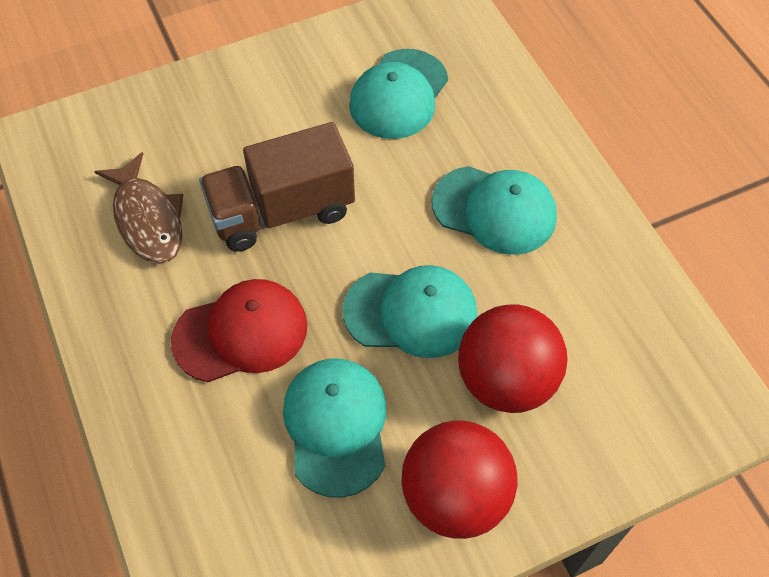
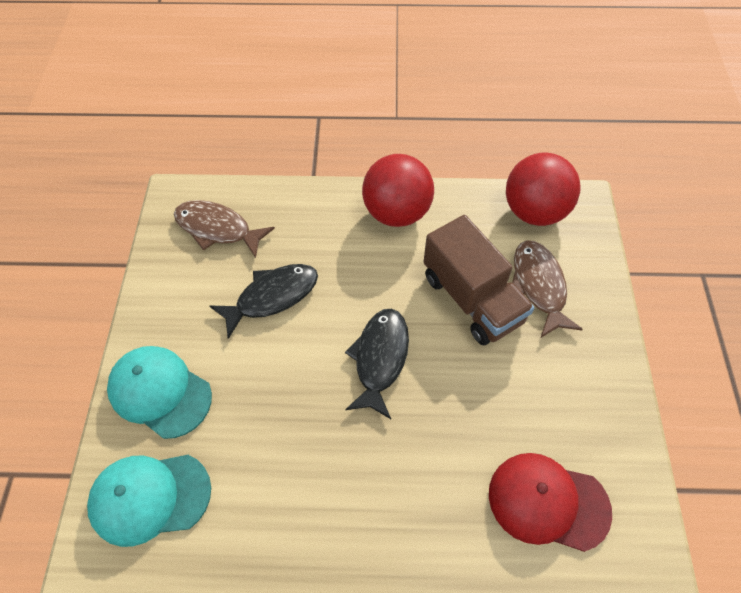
black fish: none = 0 -> [210,264,318,339] [345,309,409,419] = 2
brown fish: [94,152,183,264] = 1 -> [174,200,275,258] [512,240,583,337] = 2
turquoise cap: [283,358,387,498] [343,265,478,358] [349,49,448,139] [432,166,557,255] = 4 -> [87,455,211,547] [107,346,212,439] = 2

